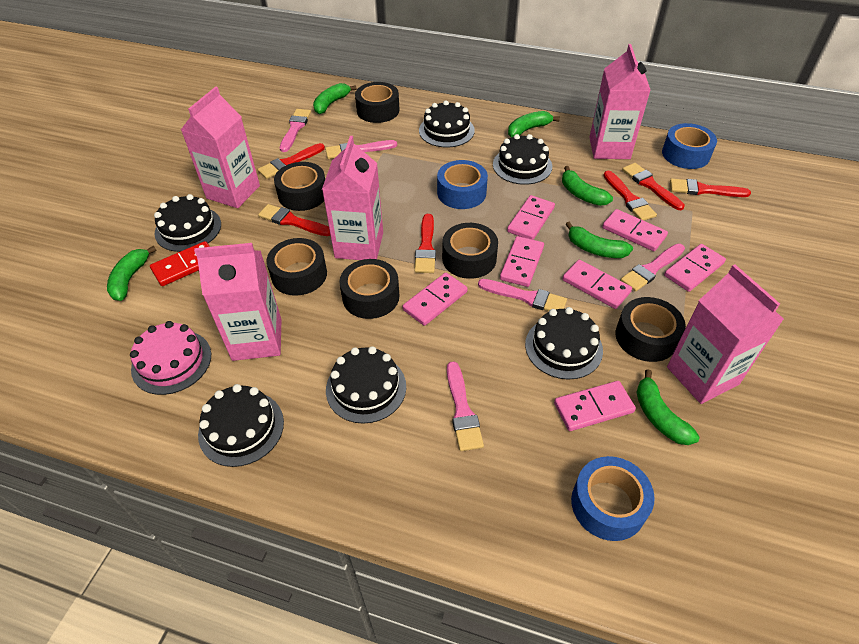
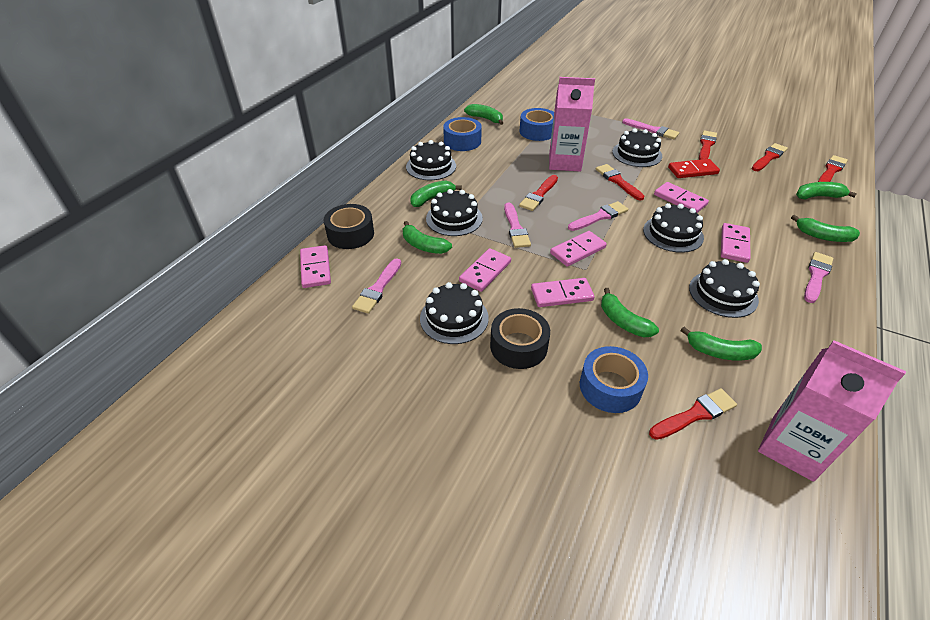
black tape: [266,238,327,296] [274,162,325,211] [340,259,399,319] [355,82,400,123] [442,223,498,279] [616,297,686,362] = 6 -> [324,204,374,249] [490,308,550,369] = 2
green banana: [107,246,156,301] [313,83,357,114] [508,111,560,138] [562,166,613,206] [565,221,633,258] [636,369,700,445] = 6 -> [403,221,452,254] [410,181,462,207] [464,104,503,125] [601,288,659,337] [681,327,762,361] [791,215,860,242] [796,182,857,199] = 7
pink cake: [130,321,211,395] = 1 -> none = 0
pink carton: [181,86,260,208] [194,243,281,361] [322,136,383,260] [589,44,650,159] [667,265,784,404] = 5 -> [549,77,595,172] [758,340,906,482] = 2
pink domino: [403,273,468,326] [500,236,544,287] [507,195,555,240] [554,381,636,431] [562,260,632,309] [602,209,668,251] [664,244,726,292] = 7 -> [300,245,331,288] [459,248,511,292] [531,278,595,307] [550,231,607,267] [654,182,709,213] [721,223,751,263] = 6

